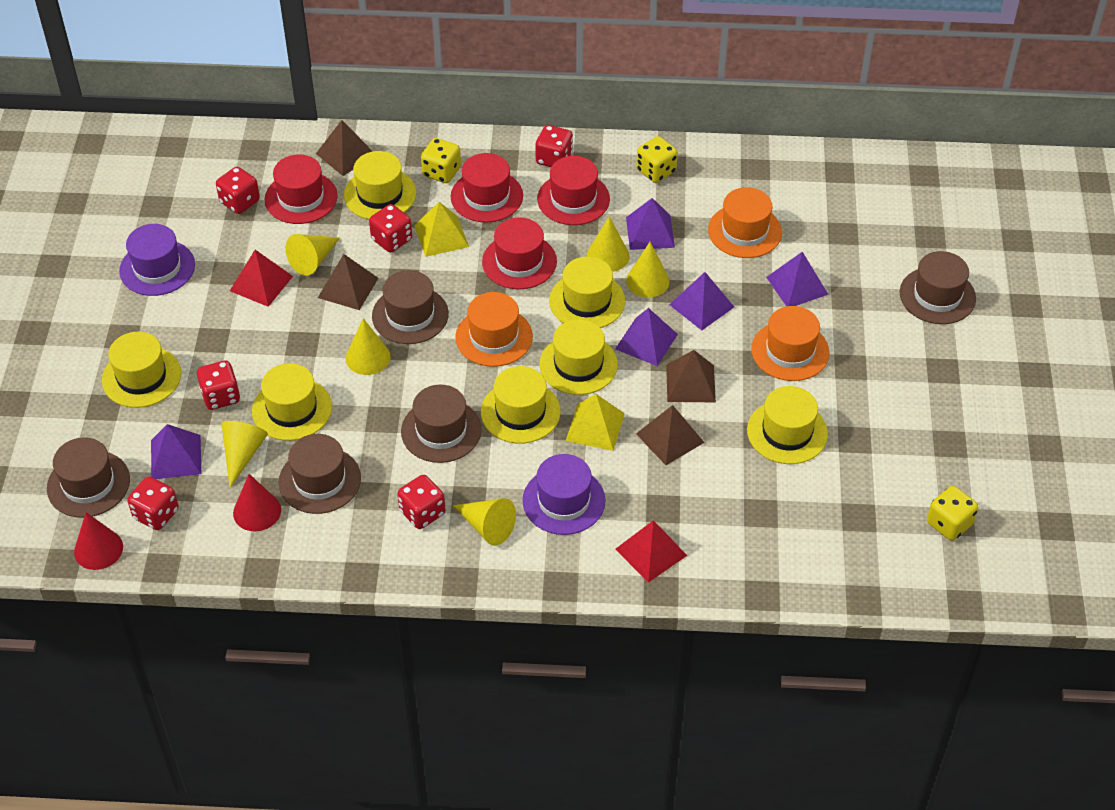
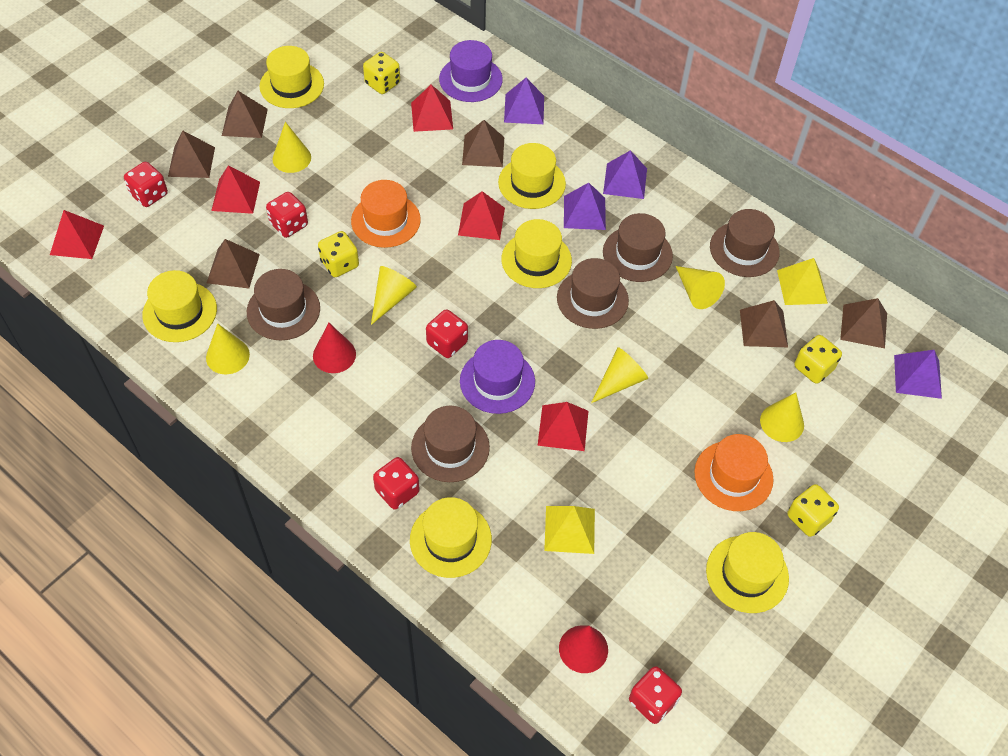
brown pyramid: [316,120,373,176] [318,254,378,310] [636,405,705,465] [666,350,716,402] = 4 -> [168,131,215,178] [207,239,260,289] [222,91,268,138] [462,120,504,167] [740,300,788,347] [840,298,887,348] = 6
orange hat: [455,292,533,367] [708,187,782,258] [751,306,830,381] = 3 -> [351,180,421,248] [694,434,773,511] = 2
purple pyramid: [151,424,201,479] [615,308,678,366] [626,198,675,250] [669,272,734,330] [766,252,829,306] = 5 -> [504,78,544,124] [564,183,606,230] [603,150,647,199] [894,350,942,399] = 4
red dice: [127,477,179,530] [197,361,240,410] [216,167,260,214] [369,204,412,253] [397,475,445,529] [535,125,573,167] = 6 -> [124,162,168,207] [266,192,308,238] [373,457,420,510] [426,309,468,358] [629,666,682,724] = 5
red hat: [265,155,338,224] [451,153,523,223] [482,218,557,289] [537,156,610,225] = 4 -> none = 0
red pyramid: [230,250,293,307] [615,520,687,583] = 2 -> [50,210,104,259] [211,165,260,214] [411,85,453,132] [458,191,505,240] [538,402,588,451] = 5
yellow dice: [421,138,461,183] [636,136,678,183] [927,486,978,541] = 3 -> [318,231,359,277] [363,52,400,94] [787,484,839,537] [794,335,842,384] = 4
yellow hat: [102,332,181,408] [252,363,332,441] [344,151,416,219] [481,366,561,444] [540,319,618,395] [549,257,625,328] [747,386,828,464] = 7 -> [142,270,217,342] [259,46,324,108] [410,497,492,578] [498,143,566,209] [501,219,572,288] [706,532,789,613] = 6

